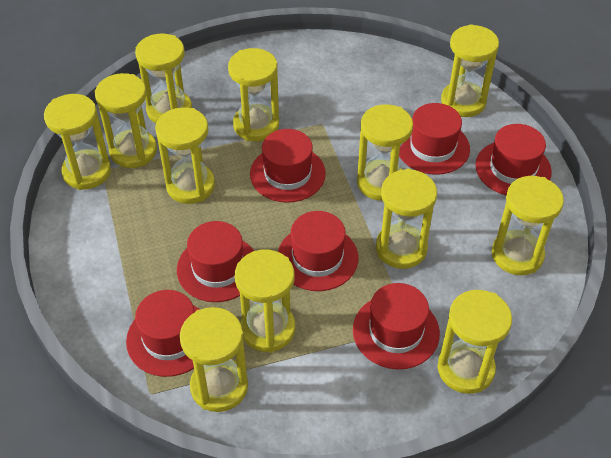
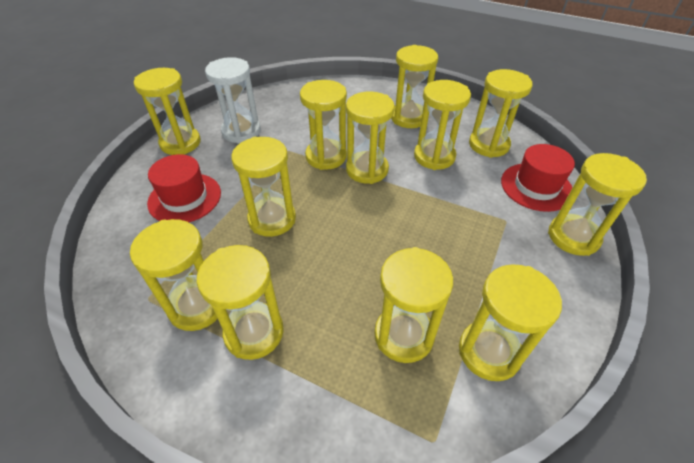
red hat: [126,290,201,377] [177,221,254,302] [250,129,326,203] [278,211,358,291] [353,283,440,369] [399,103,470,175] [475,124,552,195] = 7 -> [147,154,221,222] [501,144,575,212] = 2
white hourglass: none = 0 -> [205,57,261,144] = 1

